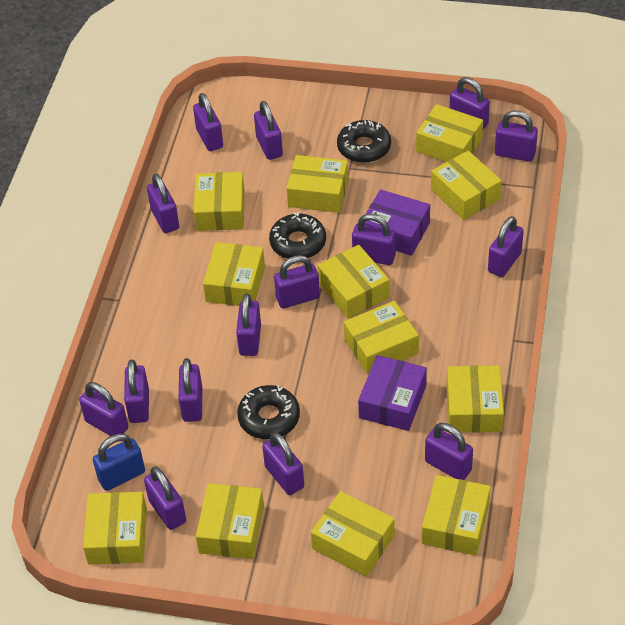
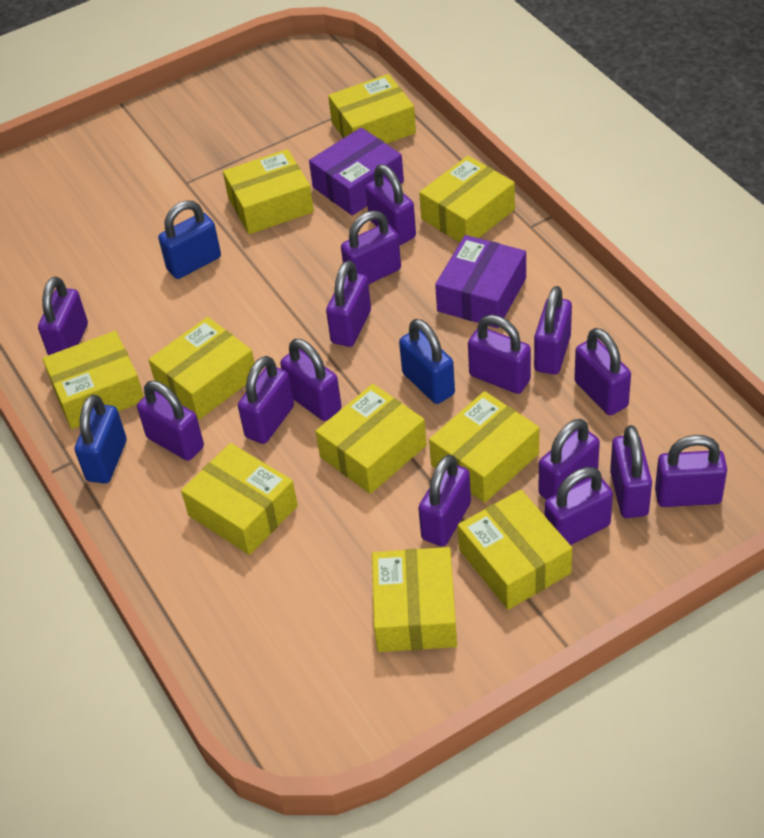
black donut: [237,385,300,439] [269,212,326,259] [337,120,391,163] = 3 -> none = 0
blue padlock: [93,434,145,491] = 1 -> [75,394,127,484] [158,200,221,279] [399,319,455,404] = 3
yellow box: [83,492,147,564] [194,172,245,231] [196,483,264,559] [203,242,265,306] [286,155,348,213] [311,491,395,577] [317,245,390,319] [344,301,419,375] [416,104,483,162] [422,475,491,556] [431,151,502,220] [447,365,504,432] = 12 -> [43,331,144,429] [148,317,254,420] [181,443,298,555] [223,149,314,234] [316,384,427,494] [328,74,416,144] [372,547,457,652] [419,156,515,242] [429,391,539,503] [458,490,572,610] = 10

